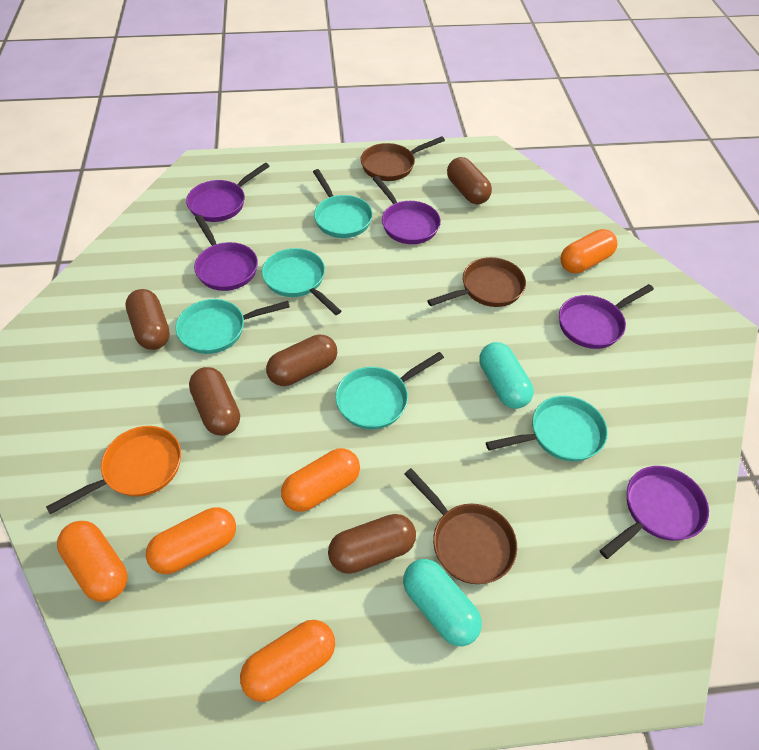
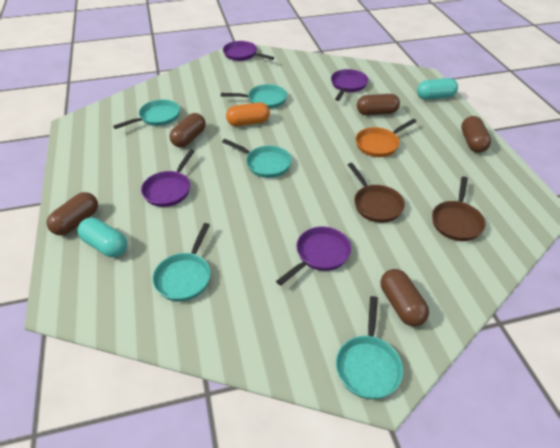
brown pan: [361,136,445,181] [404,468,517,584] [427,257,526,307] = 3 -> [348,163,405,223] [432,177,486,241] = 2
orange capsule: [57,521,128,602] [146,507,236,574] [240,620,335,702] [281,448,360,512] [561,229,618,273] = 5 -> [226,102,270,126] = 1
purple pan: [186,163,270,222] [194,215,258,291] [373,176,441,244] [559,284,654,349] [600,466,709,559] = 5 -> [141,149,195,207] [223,41,274,61] [276,227,351,286] [331,69,368,101] = 4

